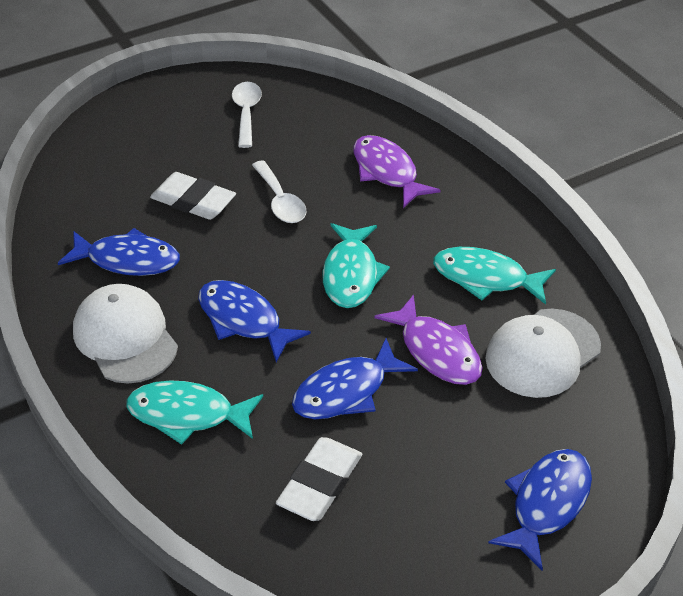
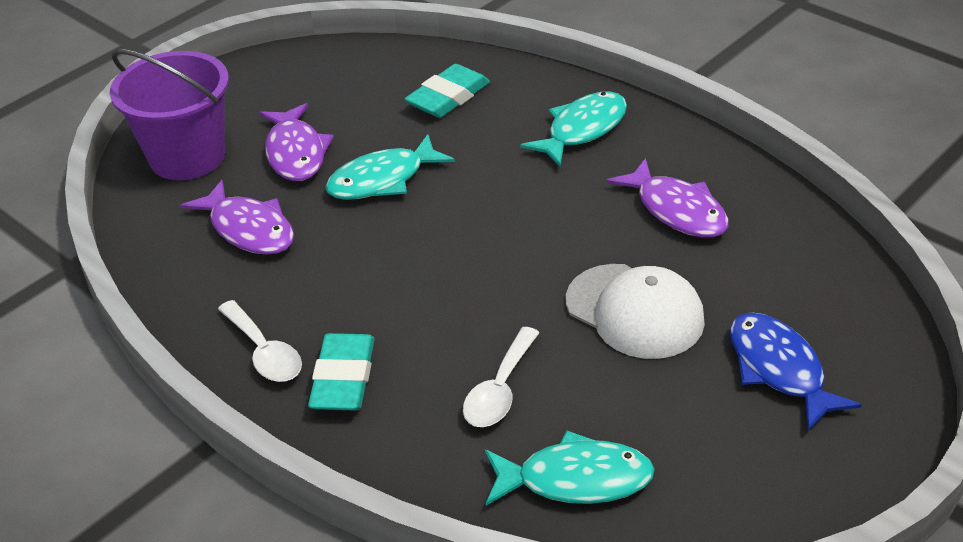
blue fish: [58,228,180,276] [198,280,311,362] [292,338,418,419] [488,449,592,571] = 4 -> [729,312,862,431] = 1
purple bucket: none = 0 -> [110,49,229,180] = 1
purple fish: [353,135,441,208] [374,295,483,385] = 2 -> [180,180,294,255] [259,103,334,181] [606,158,729,237] = 3
turquoise eraser: none = 0 -> [308,333,375,411] [405,64,490,118] = 2
white cap: [73,284,178,383] [485,309,601,398] = 2 -> [566,264,705,359] = 1
white eraser: [150,172,236,220] [276,437,362,521] = 2 -> none = 0

